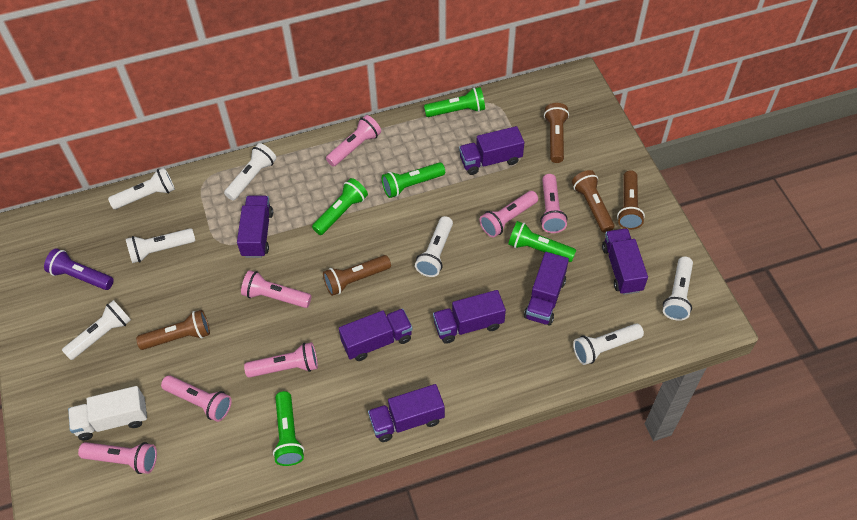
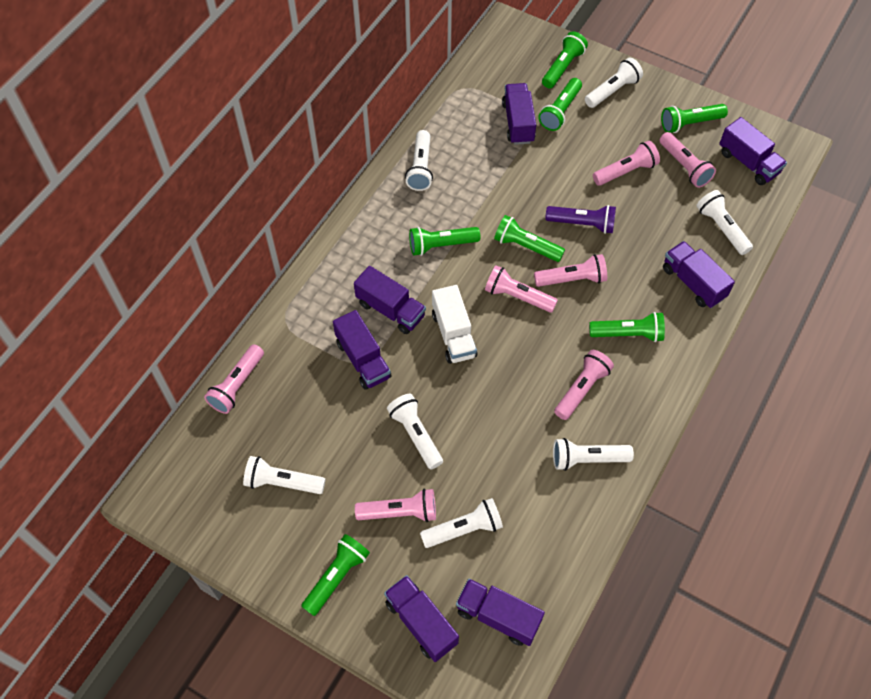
brown flashlight: [136,310,210,350] [323,255,391,296] [544,103,569,163] [572,170,614,233] [617,170,645,230] = 5 -> none = 0
green flashlight: [273,391,304,466] [312,178,368,235] [382,162,445,198] [424,87,485,117] [508,221,576,262] = 5 -> [301,534,370,616] [409,227,480,256] [494,215,565,262] [538,78,582,131] [542,31,588,88] [589,312,665,342] [661,104,728,133] = 7

